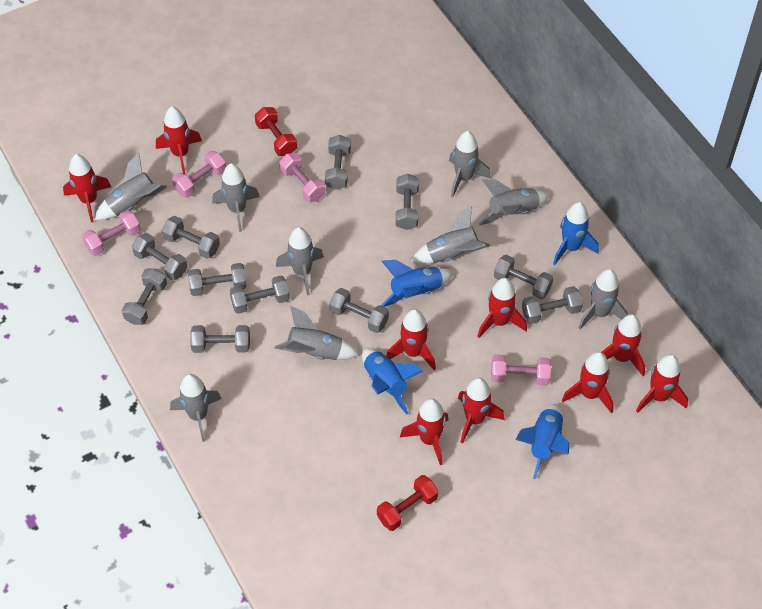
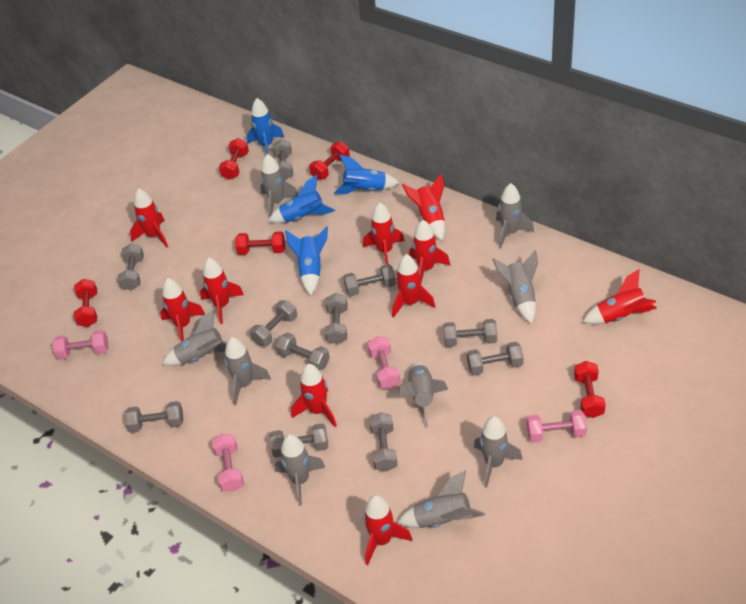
red dumbbell: [255,107,297,156] [377,475,438,531] = 2 -> [74,279,97,327] [219,138,249,180] [235,231,285,255] [309,142,350,180] [574,361,606,418] = 5
red rocket: [63,154,111,223] [156,106,202,175] [386,309,436,370] [400,398,448,465] [458,378,505,443] [477,278,527,338] [562,352,614,414] [602,314,645,376] [636,354,688,413] = 9 -> [130,188,168,248] [160,278,205,342] [200,258,244,324] [291,364,337,427] [363,202,405,264] [363,495,412,565] [392,254,435,318] [402,174,445,240] [409,220,450,282] [583,269,657,324] = 10

